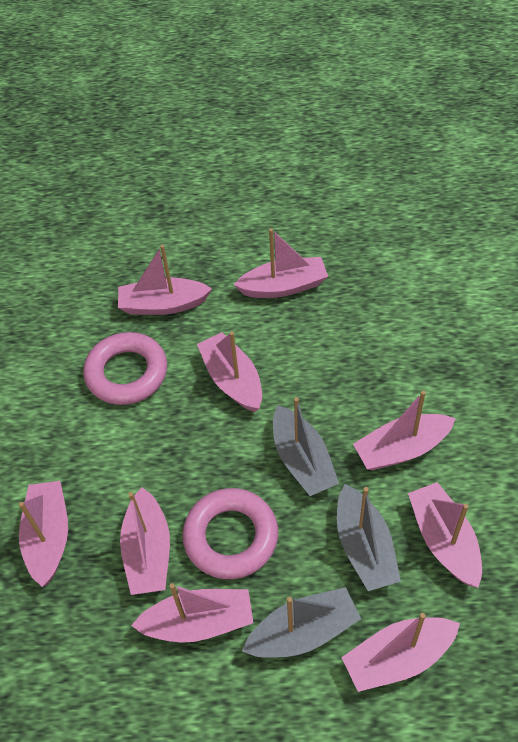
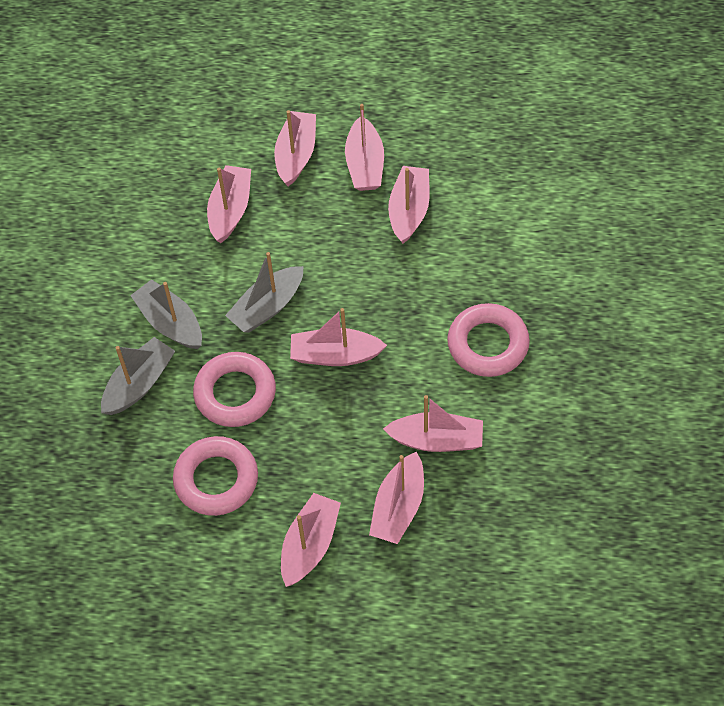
pink boat: [19,481,68,587] [118,245,212,315] [120,487,170,595] [131,583,253,643] [197,331,262,412] [234,228,328,298] [341,613,460,692] [353,391,456,470] [408,482,482,588] = 9 -> [207,165,251,243] [274,110,316,186] [281,493,341,587] [290,308,387,366] [345,104,384,191] [369,451,424,544] [383,395,483,452] [388,166,430,244] = 8
pink ring: [83,332,167,405] [182,488,278,579] = 2 -> [173,436,258,516] [193,352,276,427] [447,303,530,377] = 3

